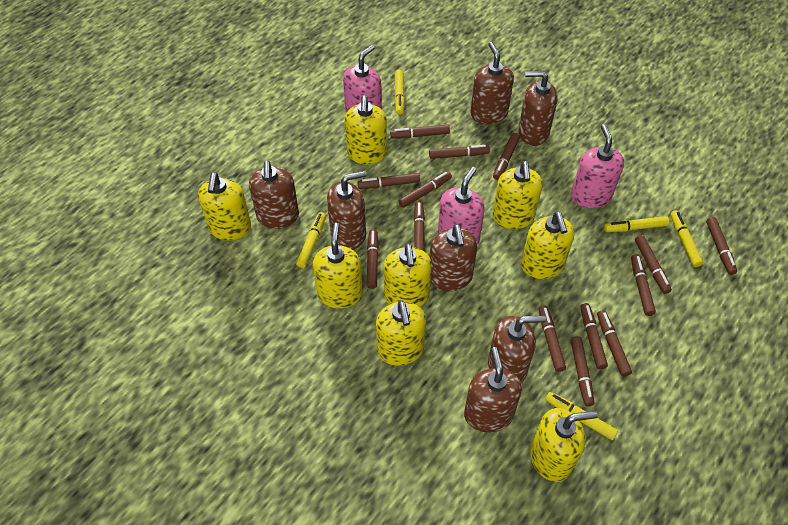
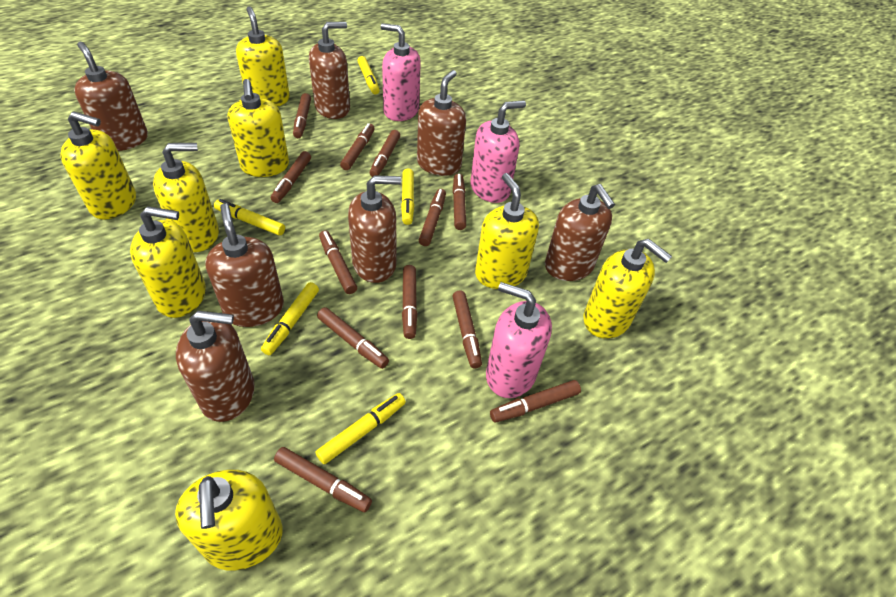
brown marker: [358,173,420,189] [367,229,379,289] [390,124,450,139] [398,171,452,208] [413,201,425,252] [429,145,490,159] [493,133,520,180] [539,305,566,372] [571,336,594,406] [580,303,608,369] [597,310,632,377] [631,254,656,316] [635,235,672,294] [706,217,737,275] = 14 -> [271,151,311,203] [274,447,372,512] [293,93,311,138] [317,307,389,369] [319,230,357,294] [340,123,375,170] [370,130,400,177] [402,265,417,339] [419,189,446,246] [453,174,466,230] [453,290,482,368] [490,380,581,423] = 12

